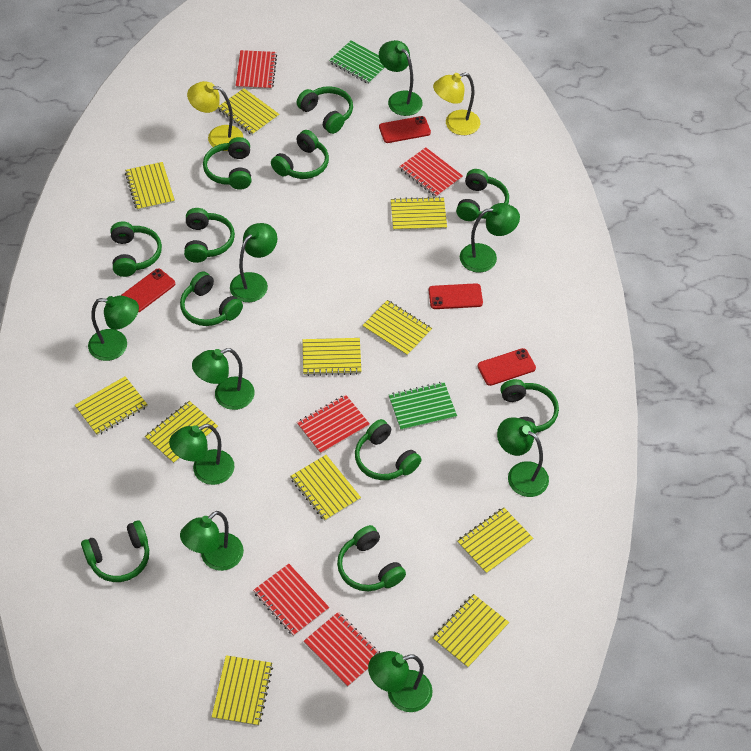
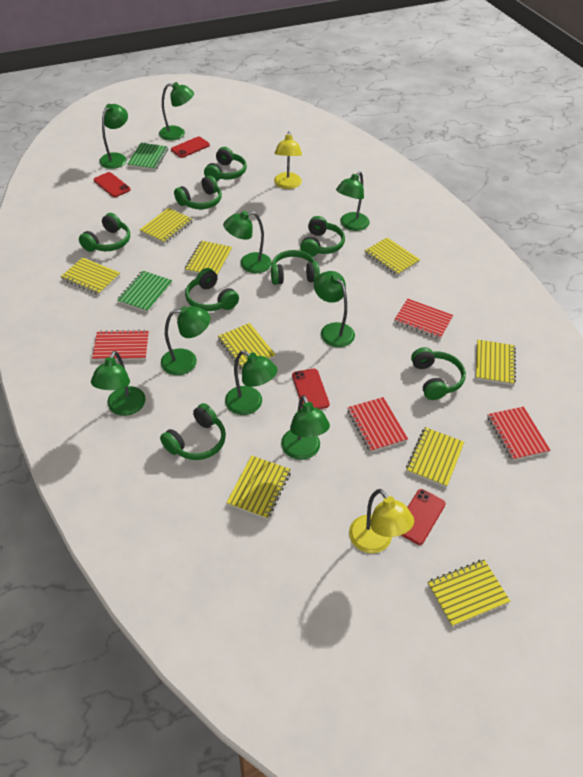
green headphones: [81,520,149,582] [111,222,162,277] [180,271,243,326] [184,208,235,263] [203,137,251,190] [271,130,329,179] [296,86,353,134] [337,525,406,591] [355,419,421,480] [456,169,509,221] [500,379,559,433] = 11 -> [79,213,130,252] [160,403,226,460] [174,175,222,209] [185,268,239,311] [204,147,247,182] [271,250,320,285] [300,216,345,257] [411,347,466,400] = 8
red notebook: [236,50,277,90] [253,564,329,636] [297,395,370,454] [304,612,380,687] [399,147,463,198] = 5 -> [92,329,149,361] [347,397,408,452] [394,299,453,339] [487,407,551,461] = 4
yellow notebook: [75,376,148,436] [125,162,175,211] [145,401,218,464] [211,655,273,726] [218,88,279,135] [290,455,361,521] [303,338,361,376] [362,300,432,356] [391,196,447,231] [432,594,509,668] [457,507,533,574] = 11 -> [61,257,120,295] [140,208,193,244] [185,240,232,276] [218,323,276,369] [226,455,291,519] [365,238,420,276] [406,427,464,487] [428,560,510,627] [476,340,516,385] = 9

